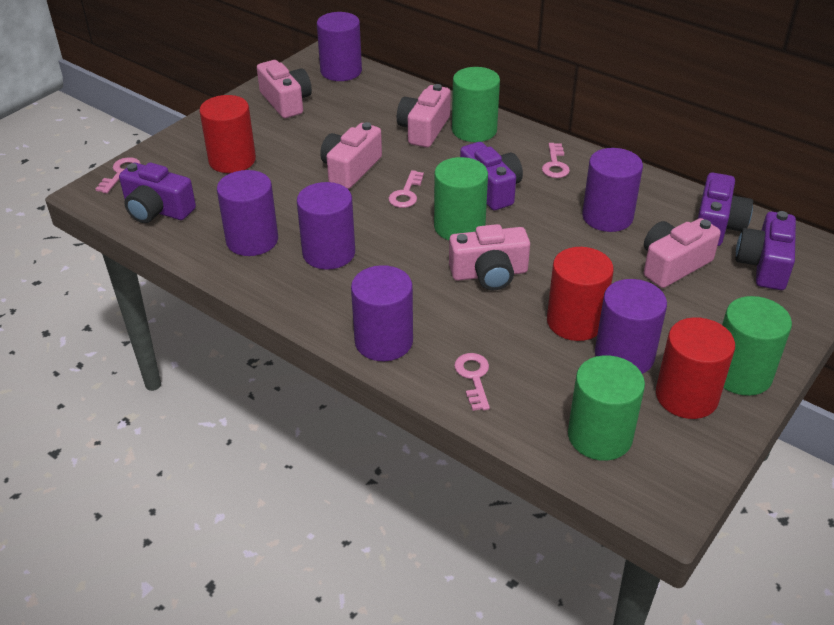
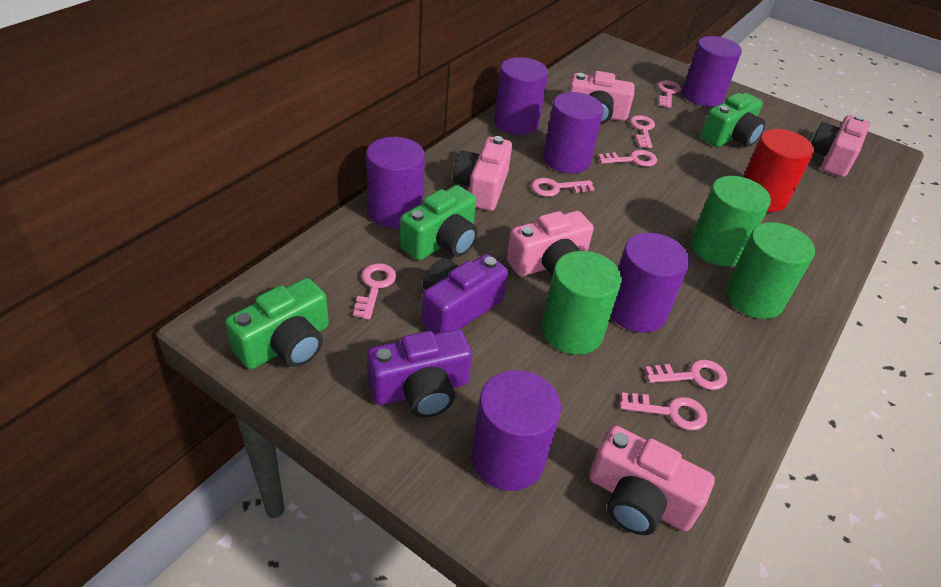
green camera: none = 0 -> [225,278,329,369] [400,185,478,261] [700,93,765,147] = 3
green cylinder: [434,157,488,240] [452,67,500,142] [568,355,645,461] [722,296,792,396] = 4 -> [541,251,622,355] [691,176,771,266] [726,222,815,319] = 3
pink key: [96,157,141,193] [388,170,424,208] [454,353,490,411] [542,143,570,178] = 4 -> [353,263,396,320] [531,178,594,197] [598,150,657,167] [620,392,707,431] [630,115,655,148] [645,359,727,390] [657,80,681,108] = 7
purple camera: [119,163,196,223] [460,142,523,210] [698,173,753,246] [735,211,796,290] = 4 -> [367,329,472,418] [422,254,508,334] = 2
red cylinder: [199,95,256,173] [547,247,614,341] [656,317,735,419] = 3 -> [743,129,814,212] = 1

